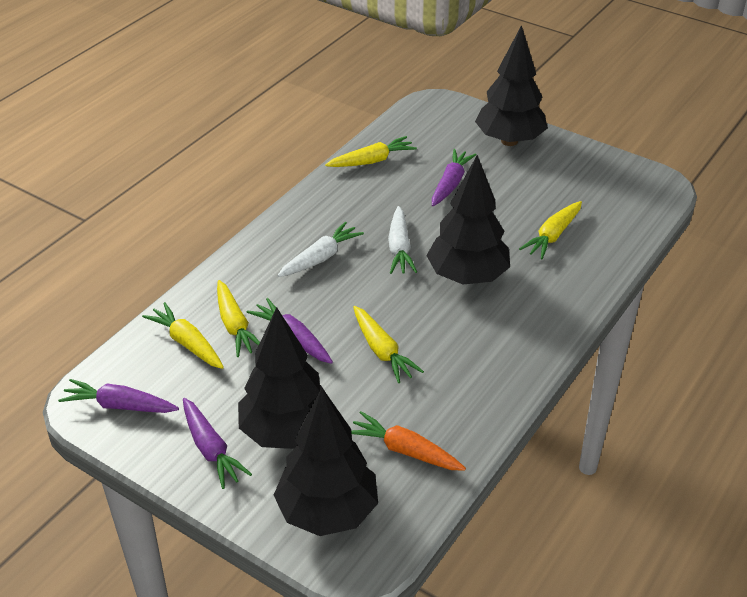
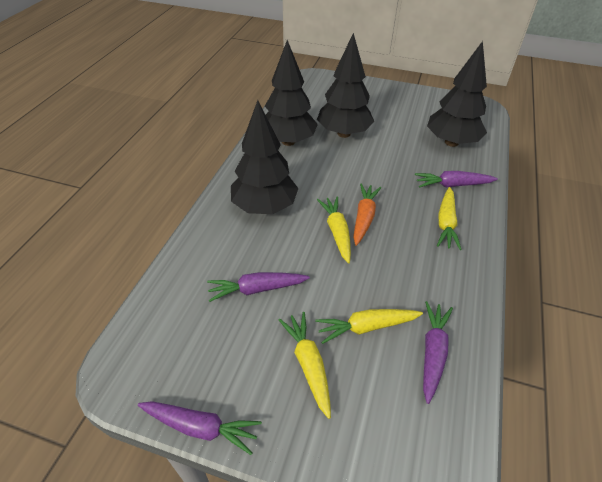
white carrot: [277,222,364,277] [388,206,417,274] = 2 -> none = 0
yellow carrot: [142,302,224,369] [217,280,260,357] [325,136,417,167] [353,306,424,383] [519,201,582,259] = 5 -> [279,312,331,419] [315,309,423,344] [317,196,351,263] [437,187,462,250] = 4

